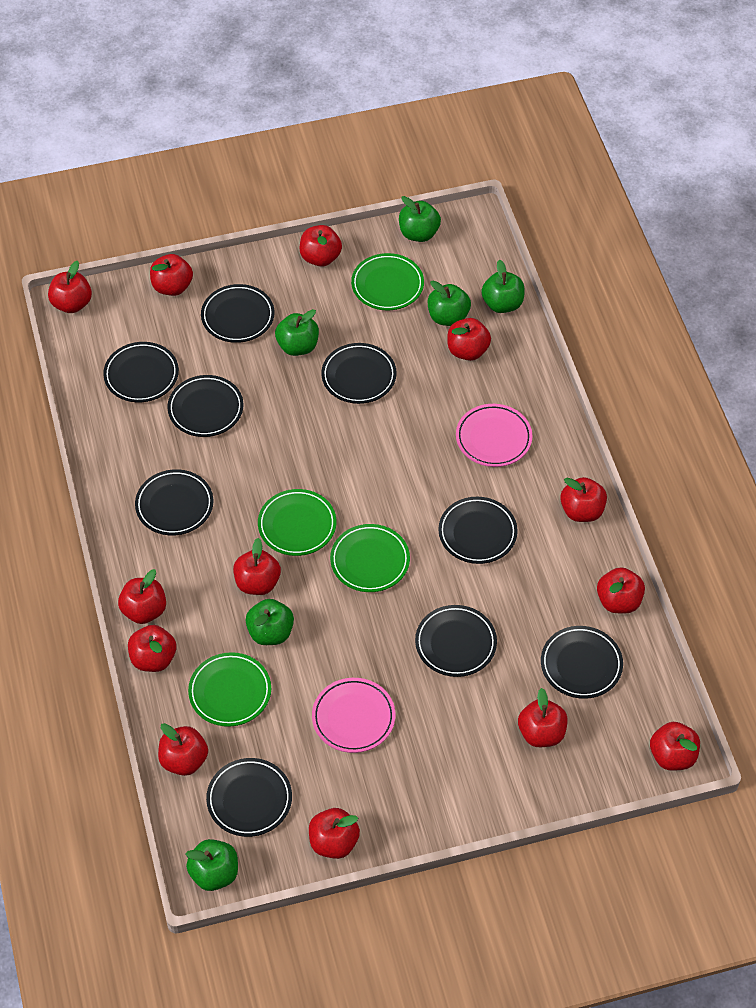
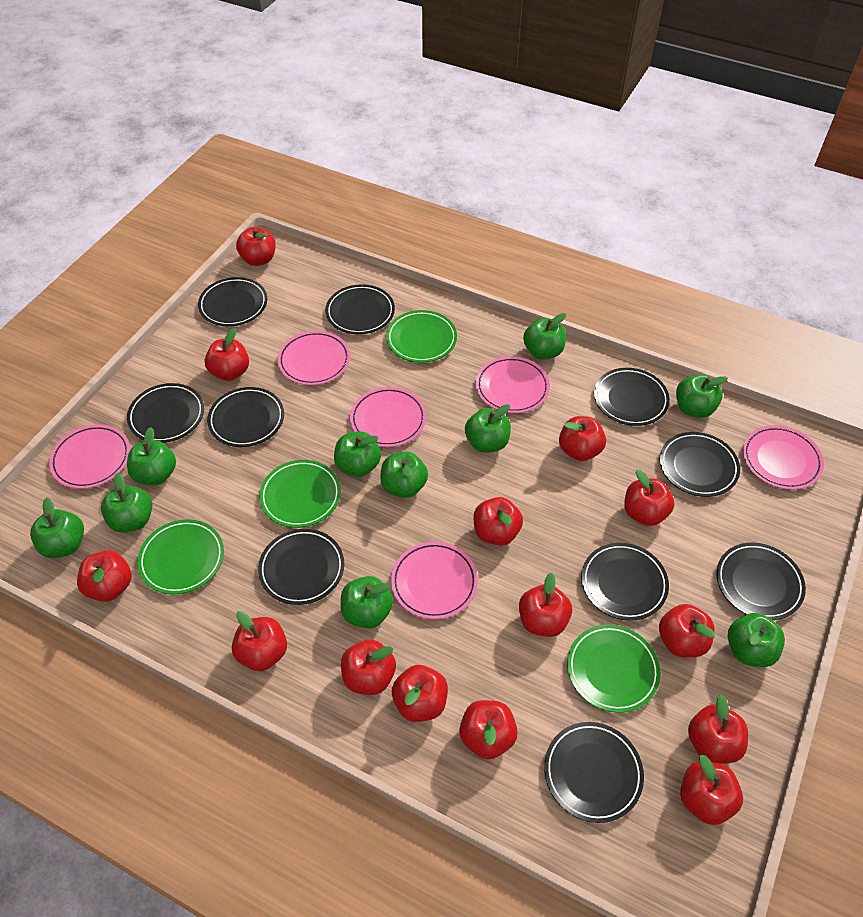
black plate: [103,342,179,402] [135,469,213,535] [167,375,244,437] [201,284,275,343] [206,758,292,837] [321,343,397,404] [415,605,497,677] [438,497,518,564] [541,626,623,699] = 9 -> [127,383,204,443] [198,277,267,326] [207,387,284,447] [258,529,344,605] [325,284,395,334] [544,722,644,823] [581,543,669,621] [594,368,670,426] [660,432,740,497] [716,543,806,620] = 10
green apple: [186,839,238,891] [246,599,294,645] [275,309,319,356] [399,196,441,242] [428,280,471,326] [481,259,525,313] = 6 -> [30,497,84,558] [101,473,153,533] [127,427,176,485] [334,431,381,477] [341,576,393,629] [380,451,428,498] [465,404,511,453] [523,313,566,359] [676,374,728,418] [728,613,785,667] = 10
pink plate: [312,678,395,753] [456,404,533,467] = 2 -> [49,424,130,489] [278,331,350,385] [350,387,426,447] [391,542,478,619] [476,356,550,413] [743,425,824,490] = 6
red apple: [48,261,92,313] [118,569,166,624] [128,625,176,672] [150,254,193,296] [158,723,208,776] [233,538,281,595] [300,225,342,267] [309,808,360,859] [447,318,491,361] [518,688,568,747] [560,477,607,522] [597,567,645,613] [650,722,700,771] = 13 -> [77,551,132,602] [204,328,249,381] [232,611,287,671] [236,227,276,266] [341,639,396,695] [392,665,448,722] [459,700,518,759] [473,497,523,546] [519,573,572,637] [559,416,606,461] [624,469,675,526] [659,604,715,657] [680,755,743,825] [688,695,748,764] = 14

